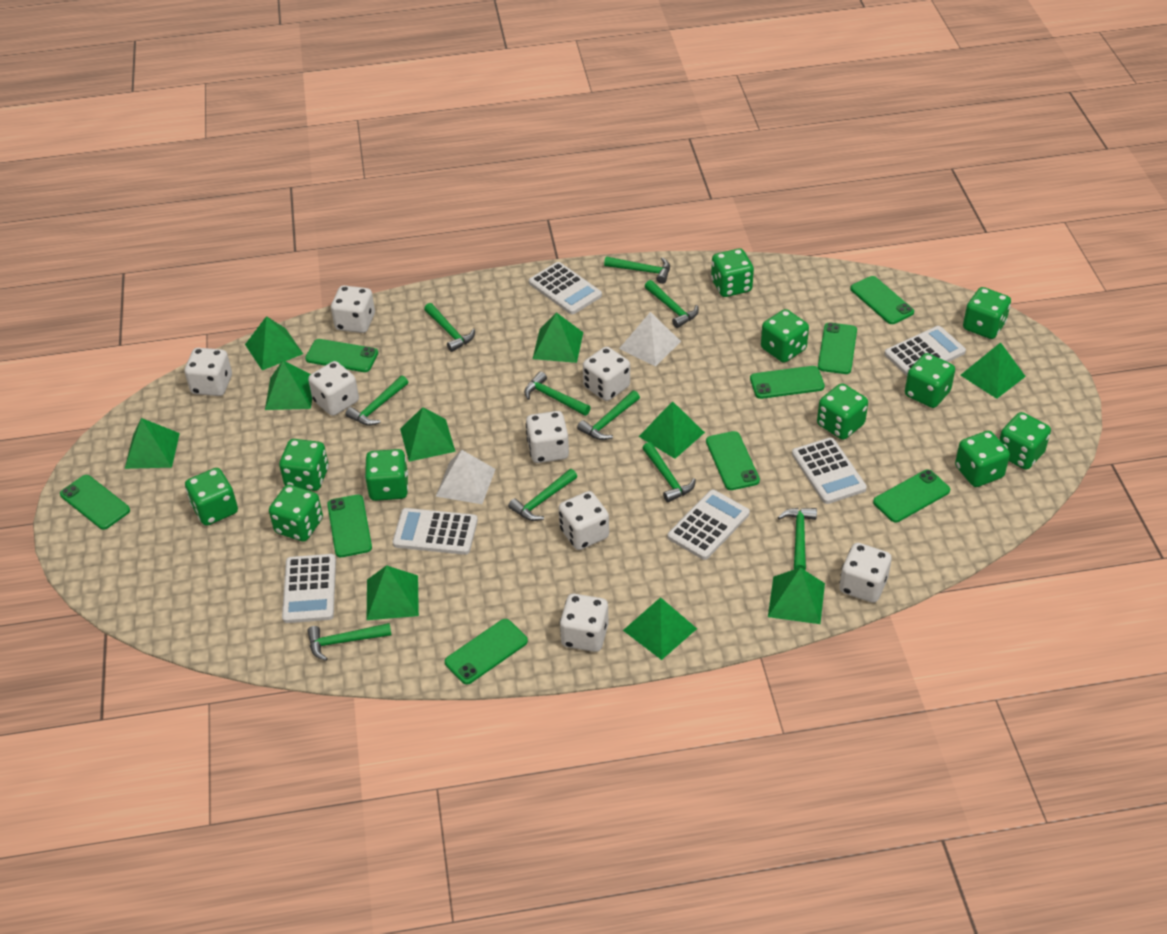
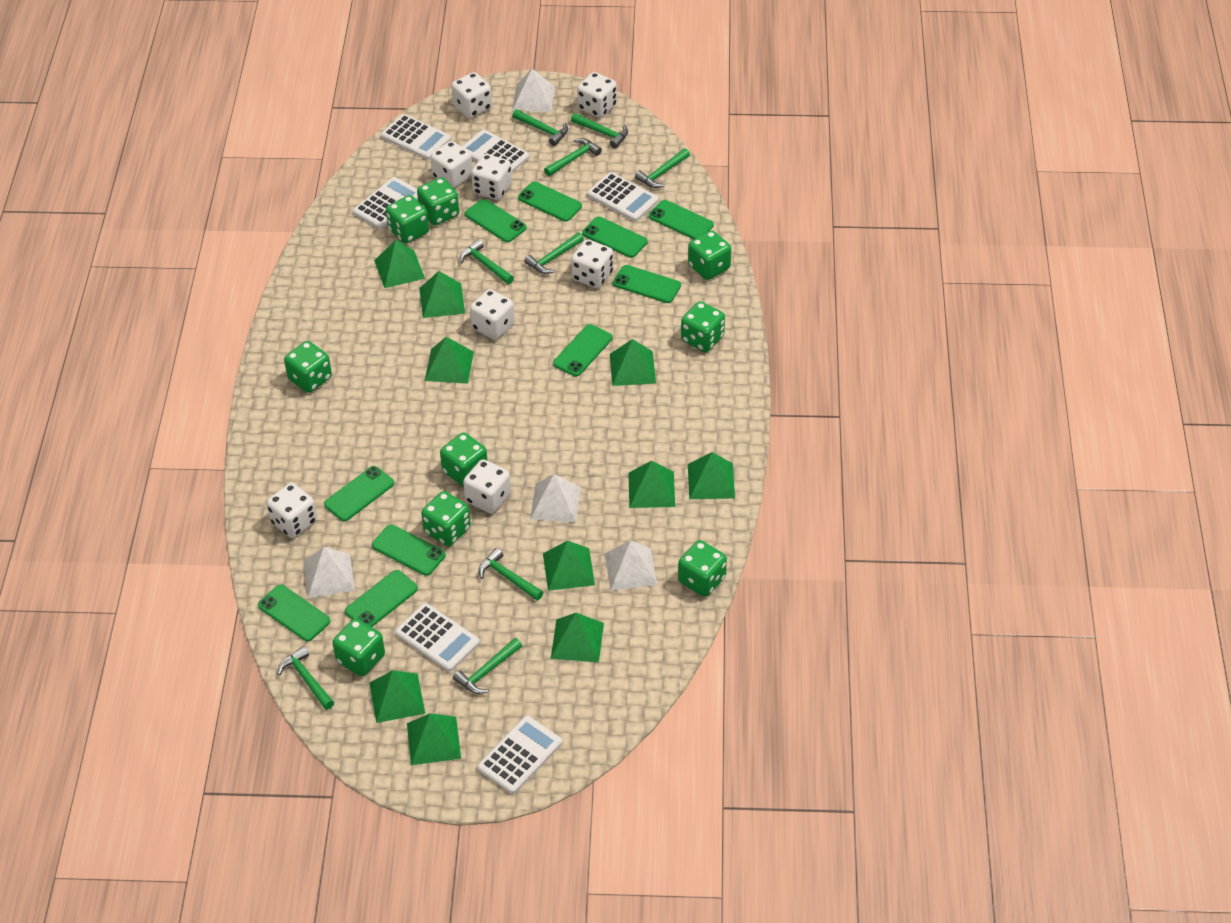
green dice: [185,468,238,526] [269,485,323,542] [279,439,329,491] [365,449,408,501] [711,248,754,297] [761,309,809,363] [817,383,868,440] [905,353,955,408] [955,431,1010,487] [963,287,1011,339] [999,412,1051,470] = 11 -> [284,341,332,393] [332,618,385,676] [386,195,429,244] [417,177,459,225] [421,491,471,546] [440,433,488,486] [678,540,727,597] [681,301,725,352] [688,230,731,280] = 9
green hammer: [307,623,392,661] [346,375,408,426] [424,303,475,352] [508,469,577,521] [524,371,591,416] [577,391,640,440] [604,256,670,284] [642,442,696,503] [645,280,699,328] [778,508,817,570] = 10 -> [278,646,334,710] [453,638,522,694] [460,239,514,284] [478,548,544,601] [512,109,568,146] [524,232,584,274] [544,138,602,176] [571,113,628,148] [635,148,690,188] = 9
green phone: [60,475,130,530] [305,339,378,372] [327,494,372,557] [445,619,528,685] [706,431,760,490] [750,366,825,399] [818,323,857,374] [850,276,914,324] [873,470,950,522] = 9 -> [258,584,330,642] [324,466,394,521] [345,570,418,627] [372,524,446,576] [465,199,527,242] [518,182,582,222] [553,324,613,377] [582,217,647,258] [613,265,681,303] [649,200,714,239] = 10
white pyramid: [436,450,496,504] [619,312,681,367] = 2 -> [303,547,355,598] [513,69,555,112] [530,474,581,522] [604,540,657,591] = 4

